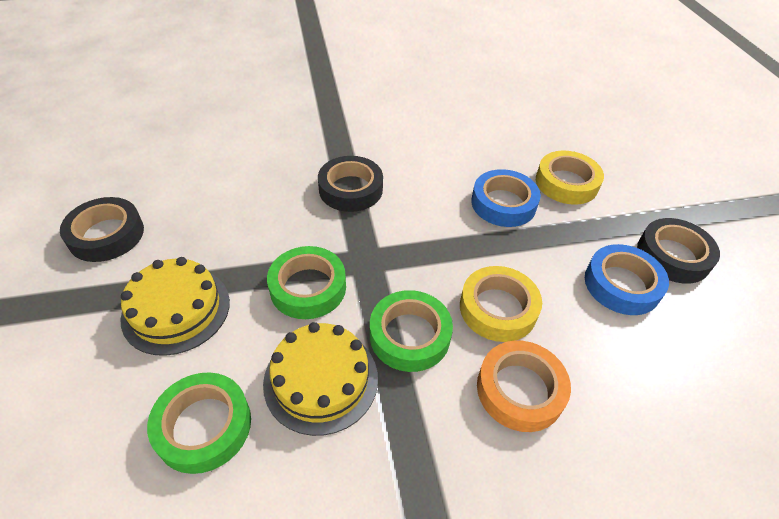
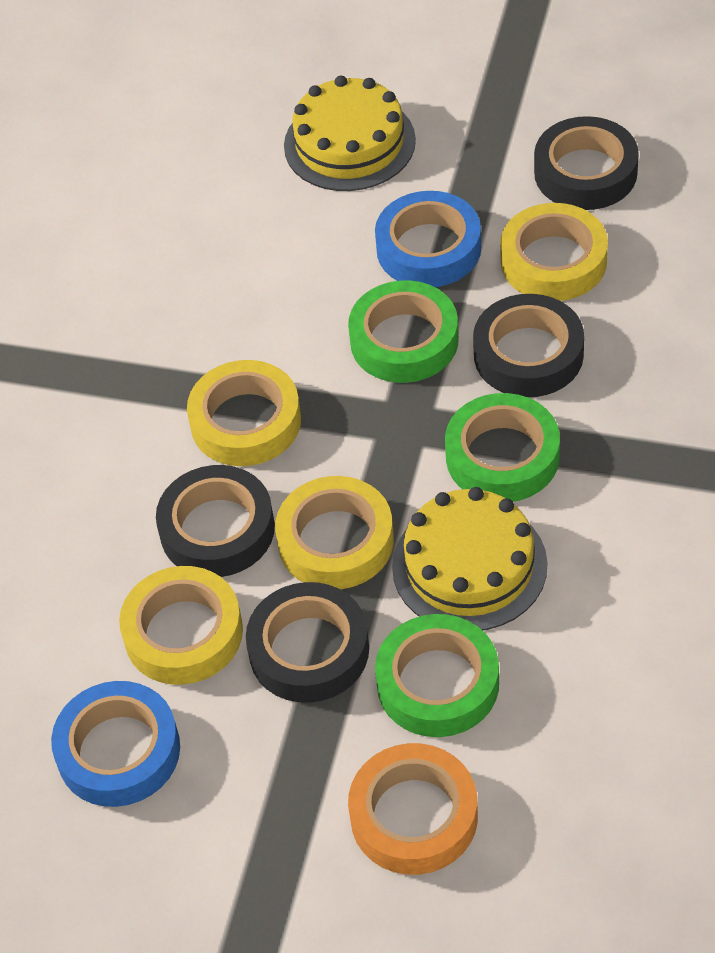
black tape: [60,197,144,262] [318,156,383,212] [637,218,720,283] = 3 -> [156,465,275,577] [246,582,369,703] [473,294,584,397] [534,116,639,210] = 4
yellow tape: [460,266,542,342] [536,151,604,205] = 2 -> [119,566,243,685] [187,360,301,466] [275,476,394,589] [500,203,608,301] = 4

